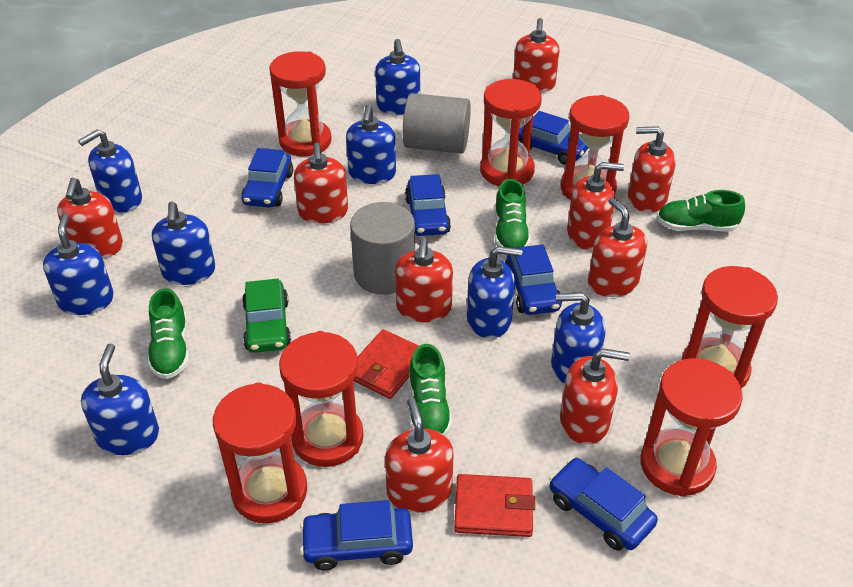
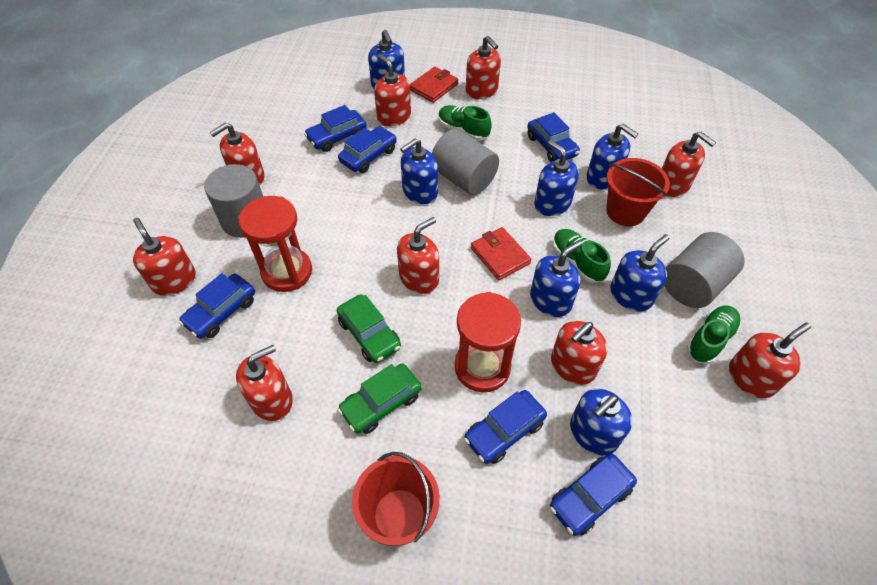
blue soap dispenser: [43,213,114,315] [78,129,142,212] [81,344,159,455] [152,202,216,285] [346,105,396,184] [375,39,420,115] [467,246,522,339] [551,292,605,384] = 8 -> [368,30,405,89] [400,138,438,204] [530,240,582,317] [534,140,579,216] [570,389,632,455] [587,124,638,189] [611,234,670,312] = 7
green car: [242,279,291,353] = 1 -> [337,294,401,363] [338,363,422,434] = 2
green shoe: [147,288,189,379] [409,344,452,436] [495,179,531,248] [657,190,745,232] = 4 -> [439,105,492,140] [553,229,611,283] [687,306,741,364] = 3
grey cylinder: [350,202,415,295] [403,93,471,153] = 2 -> [204,164,263,238] [432,129,499,195] [664,232,744,308] = 3
red bucket: none = 0 -> [352,452,440,546] [606,158,670,226] = 2
red hourglass: [213,382,307,524] [269,51,332,156] [279,331,364,467] [480,79,542,186] [561,95,629,200] [640,358,743,497] [682,266,778,389] = 7 -> [238,196,312,292] [455,292,521,392] = 2

